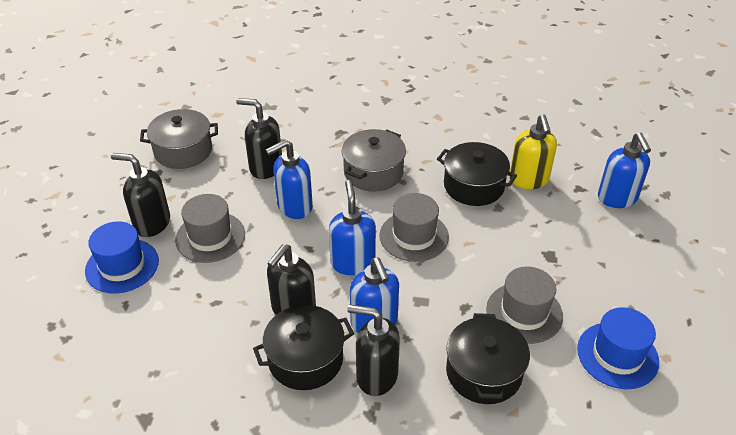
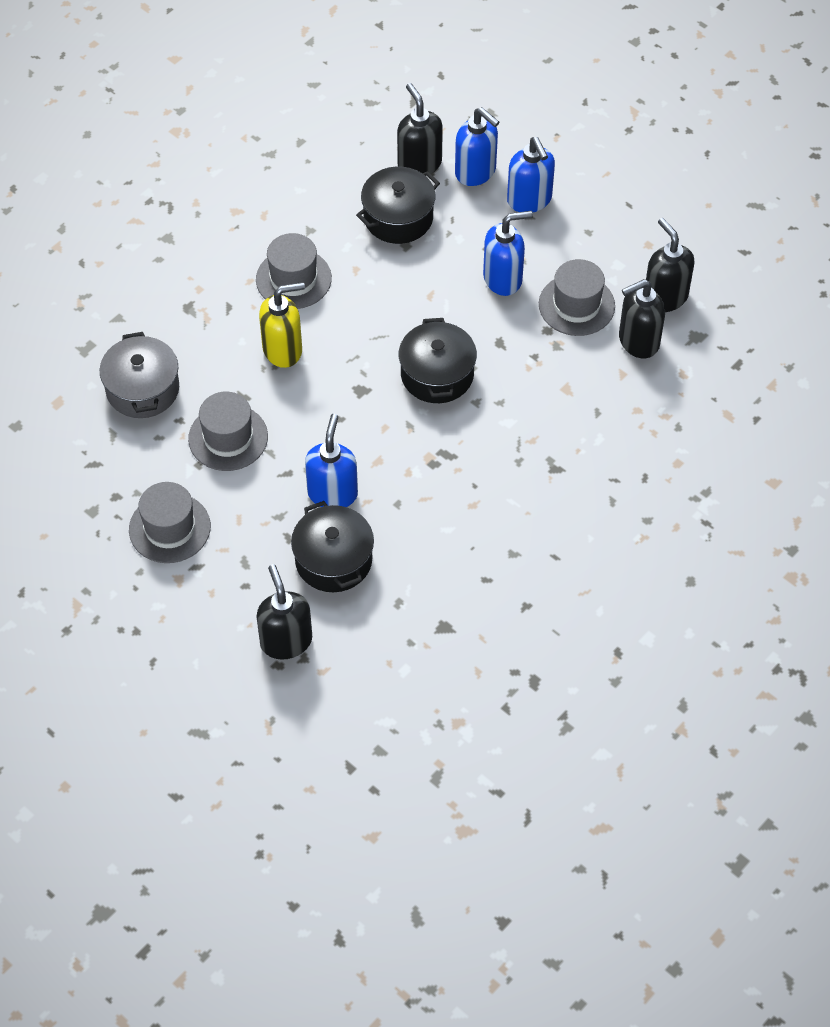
blue hat: [85,221,159,294] [577,307,659,389] = 2 -> none = 0
grey hat: [175,194,245,263] [380,193,449,262] [486,267,563,344] = 3 -> [129,482,211,563] [188,392,268,471] [256,233,332,309] [539,259,615,336] = 4
grey pot: [140,109,218,169] [342,129,406,192] = 2 -> [100,332,179,418] = 1

